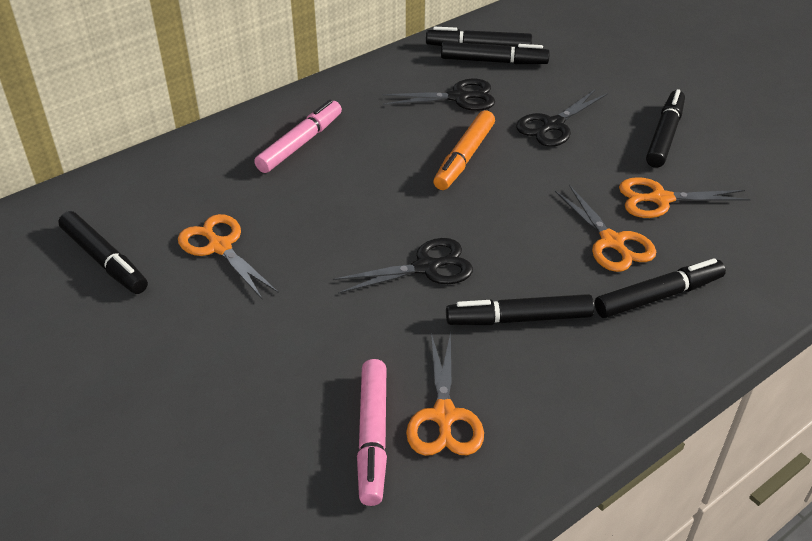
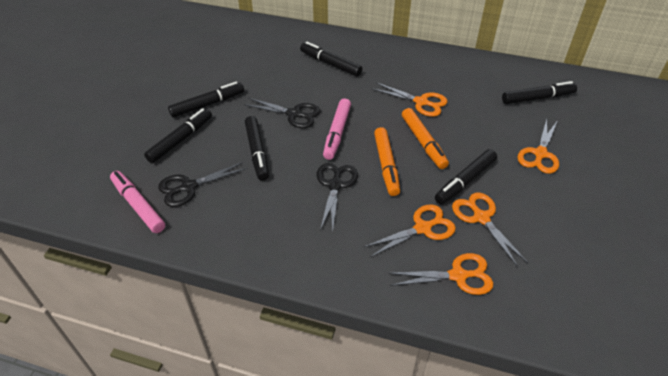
orange marker: [433,110,495,190] = 1 -> [374,127,400,196] [402,108,449,169] = 2
orange scissors: [178,214,279,300] [406,332,484,456] [555,185,656,272] [619,177,751,218] = 4 -> [364,204,456,257] [373,82,447,117] [388,253,493,295] [452,192,528,267] [517,119,559,174] = 5

